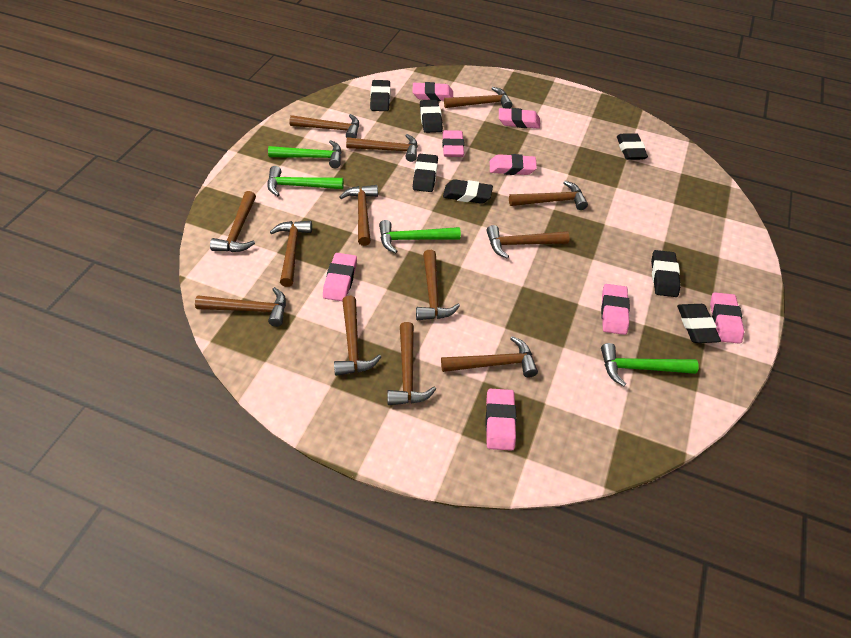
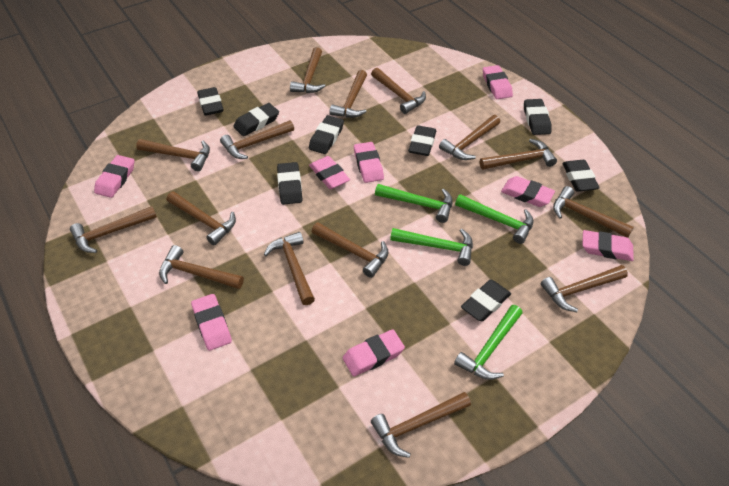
black eraser: [370,80,390,111] [413,154,438,192] [420,100,443,133] [443,179,493,204] [617,133,648,160] [651,250,681,297] [677,304,721,343] = 7 -> [197,87,224,116] [233,103,279,136] [277,162,302,205] [309,115,344,154] [408,125,436,156] [461,280,511,321] [524,99,551,135] [562,160,599,192] = 8
brown hammer: [195,287,286,327] [210,191,256,252] [270,221,312,287] [289,114,359,138] [334,296,381,376] [339,185,378,246] [346,134,418,162] [387,322,436,405] [416,250,460,321] [441,336,538,377] [444,87,512,109] [486,225,570,259] [509,181,588,210] = 13 -> [70,206,157,253] [136,139,210,171] [159,245,244,289] [167,191,236,245] [220,120,294,159] [264,232,315,305] [290,47,325,93] [312,222,389,278] [329,70,367,118] [371,68,426,114] [371,392,471,458] [439,115,500,160] [480,139,557,170] [541,265,628,312] [553,186,634,238] = 15

